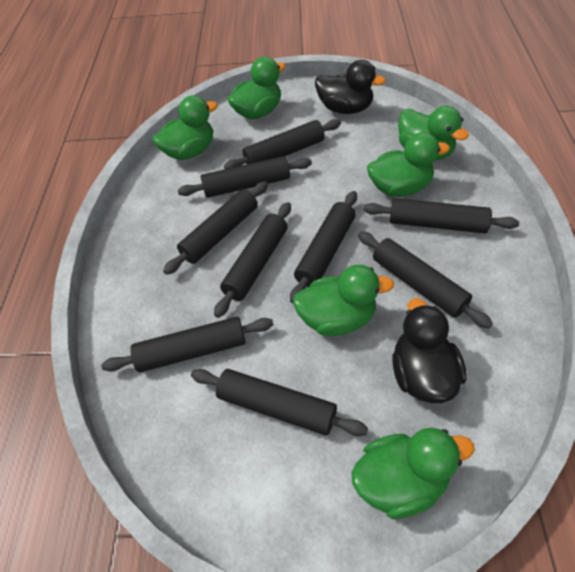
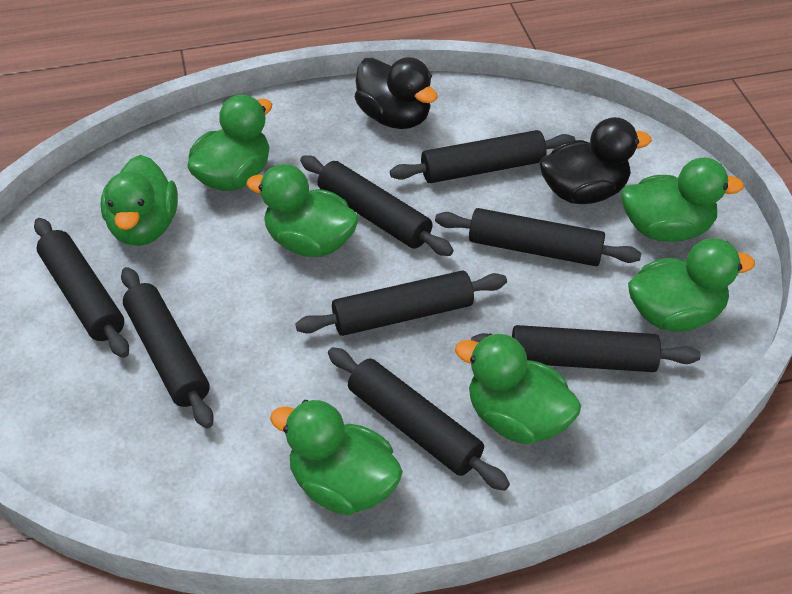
black rolling pin: [101,317,274,372] [163,181,268,275] [178,156,312,198] [191,369,368,436] [214,202,291,318] [224,119,341,169] [290,191,357,303] [358,231,493,329] [364,198,519,233] = 9 -> [34,218,129,358] [121,267,214,428] [295,270,507,336] [300,155,454,256] [328,347,510,491] [390,130,575,183] [435,208,641,266] [471,325,701,372] = 8
green duck: [152,95,218,160] [227,56,286,119] [293,265,394,336] [351,428,475,519] [367,132,450,197] [398,106,469,160] = 6 -> [101,155,178,246] [187,95,272,191] [246,164,359,257] [270,400,403,515] [455,333,581,444] [621,157,744,242] [628,238,755,332] = 7

